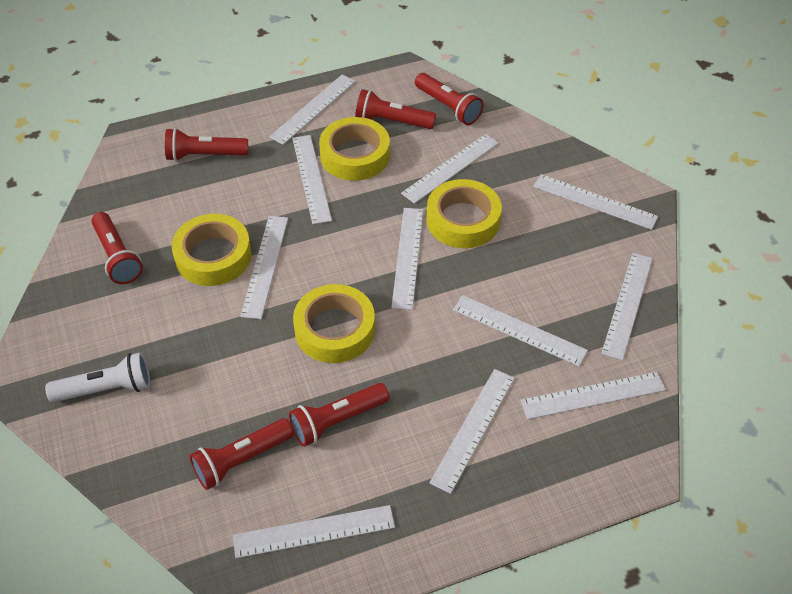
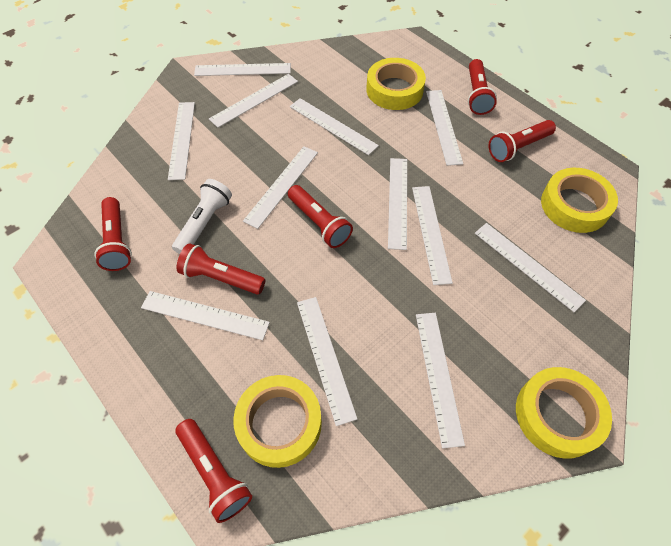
white ruler: [233,505,395,558] [240,216,288,319] [269,75,356,145] [292,135,332,224] [391,208,423,310] [401,134,499,204] [429,369,515,494] [453,295,588,366] [520,372,666,419] [533,174,658,230] [601,253,653,360] = 11 -> [141,291,270,340] [168,102,195,180] [194,63,291,76] [209,74,298,128] [243,146,318,229] [290,98,379,155] [297,297,357,426] [388,158,407,250] [412,186,453,285] [416,313,465,448] [426,90,463,166] [475,223,586,312] = 12

